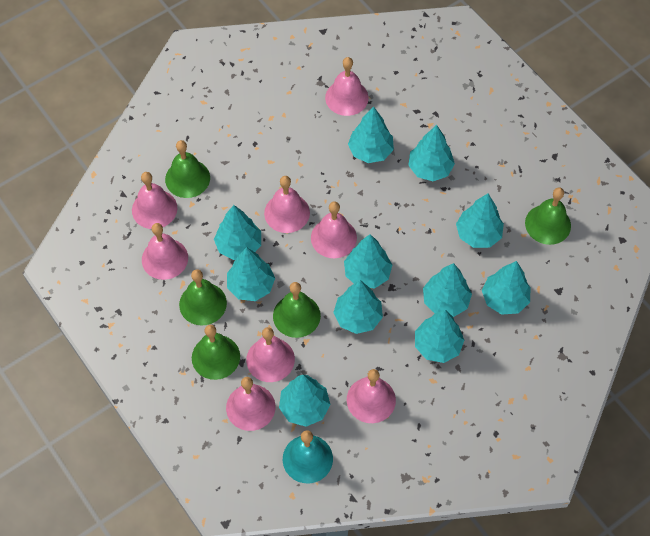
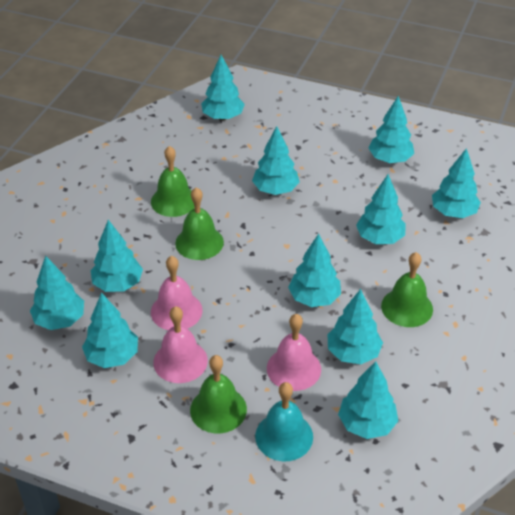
green bell: [165,140,210,198] [179,269,227,326] [192,325,240,380] [273,282,321,338] [525,187,571,245] = 5 -> [151,146,195,217] [175,187,224,260] [190,355,247,433] [381,252,433,327] = 4
pink bell: [132,172,177,229] [142,223,188,280] [226,377,275,431] [246,327,295,382] [264,176,310,233] [311,201,357,258] [325,57,369,116] [347,369,396,423] = 8 -> [151,256,203,330] [153,306,208,383] [267,314,321,391] = 3

